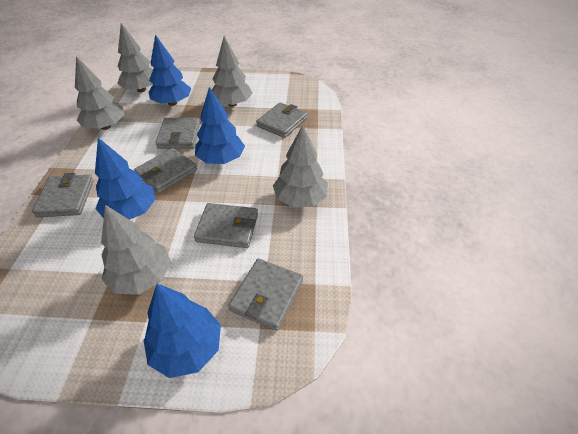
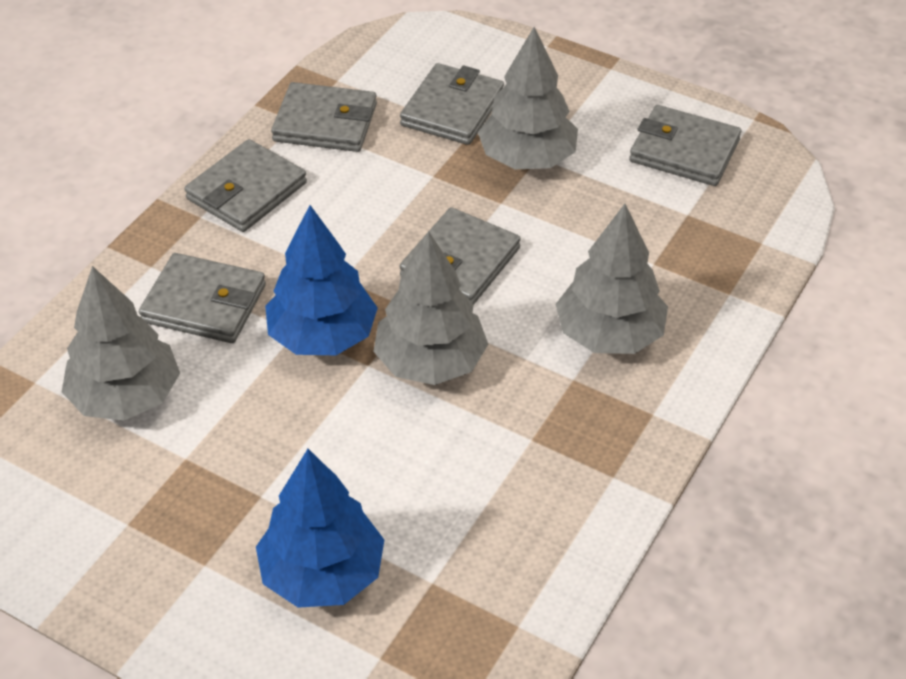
blue tree: [95,138,156,220] [144,283,221,378] [149,34,192,106] [195,87,245,164] = 4 -> [256,449,384,608] [265,205,378,355] = 2
grey tree: [75,56,124,130] [101,205,171,295] [117,23,153,92] [212,36,253,107] [273,125,328,207] = 5 -> [62,266,180,421] [373,231,488,385] [478,27,578,169] [555,204,668,354] = 4

